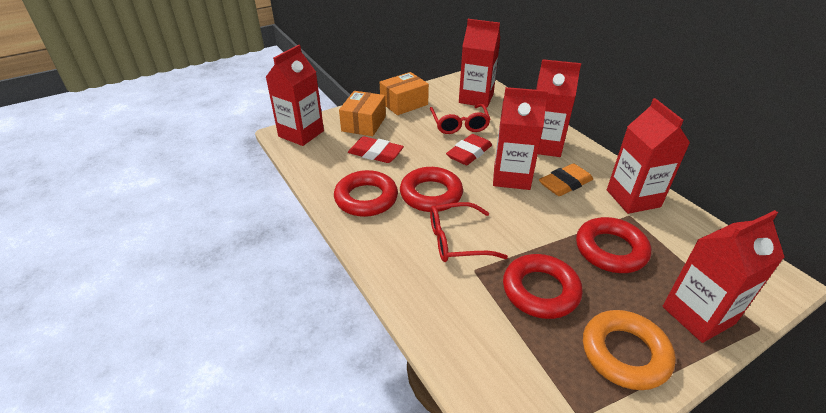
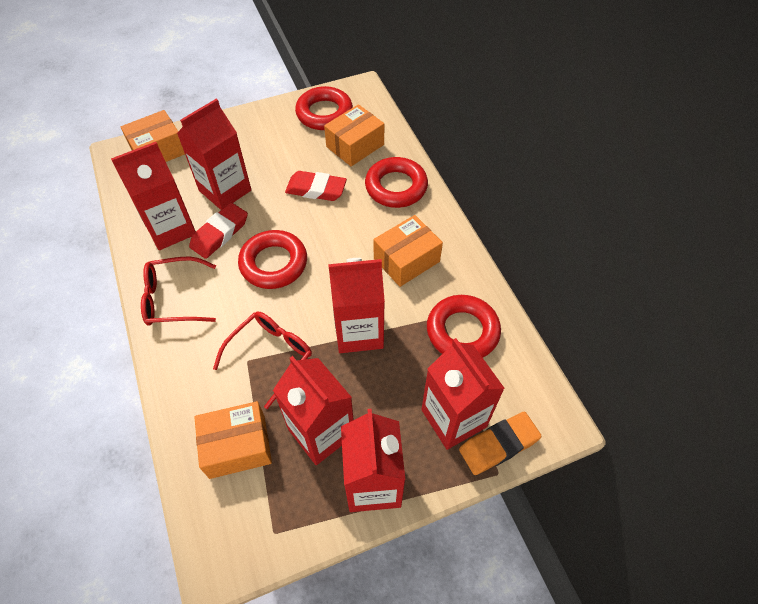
orange box: [339,91,386,136] [380,72,429,115] = 2 -> [121,110,185,162] [194,401,272,479] [324,104,384,166] [373,215,443,287] = 4
orange ring: [583,310,676,390] = 1 -> none = 0

